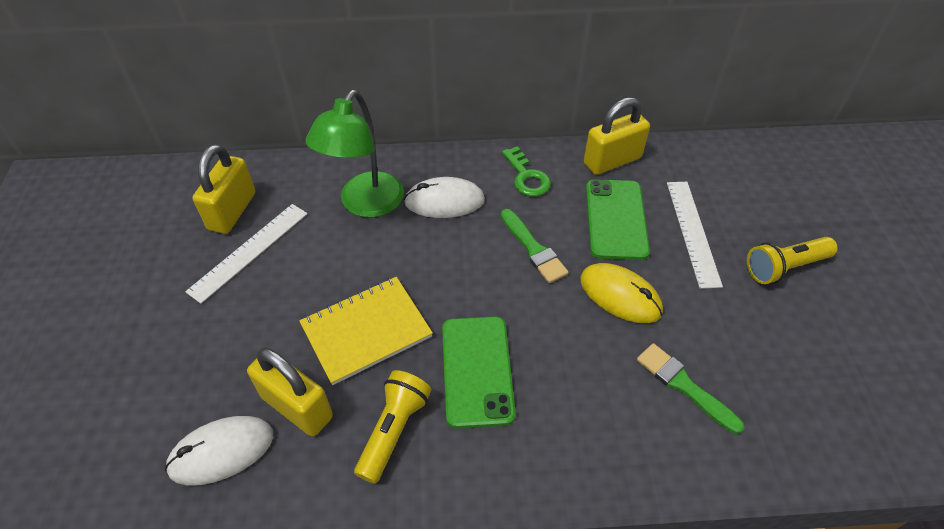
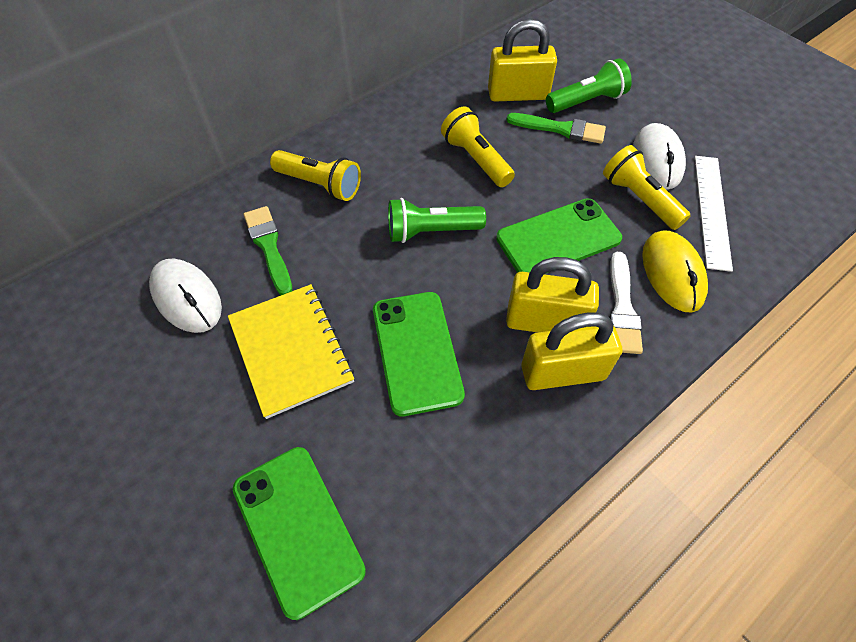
green flashlight: none = 0 -> [388,198,486,243] [546,58,632,113] = 2
green key: [502,146,551,197] = 1 -> none = 0
green lamp: [305,90,404,217] = 1 -> none = 0
green phone: [442,317,516,429] [586,179,650,260] = 2 -> [233,447,366,620] [373,292,465,416] [496,198,622,274] = 3
white brush: none = 0 -> [609,252,643,354] = 1
white ruler: [185,204,308,304] [667,182,723,289] = 2 -> [695,156,733,272] = 1
yellow flashlight: [354,370,431,484] [747,237,838,284] = 2 -> [270,150,361,201] [441,106,515,187] [603,145,691,230] = 3

